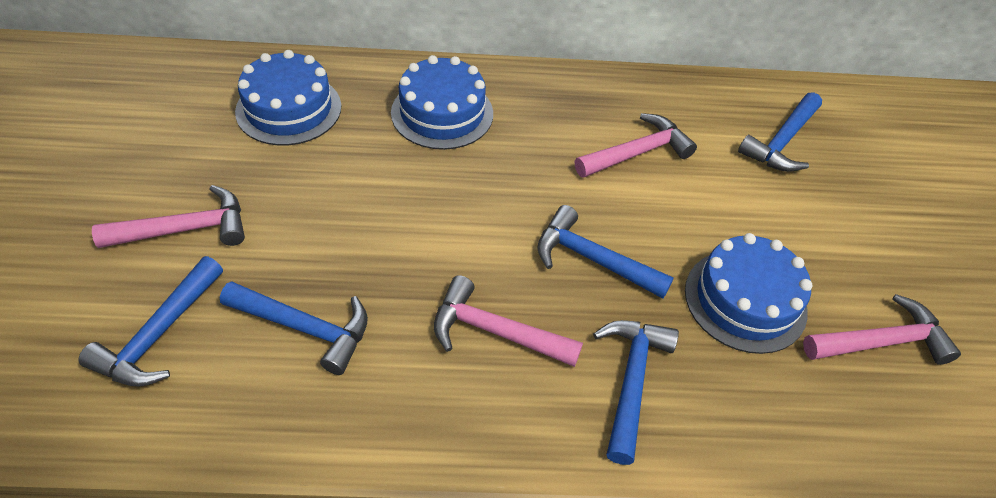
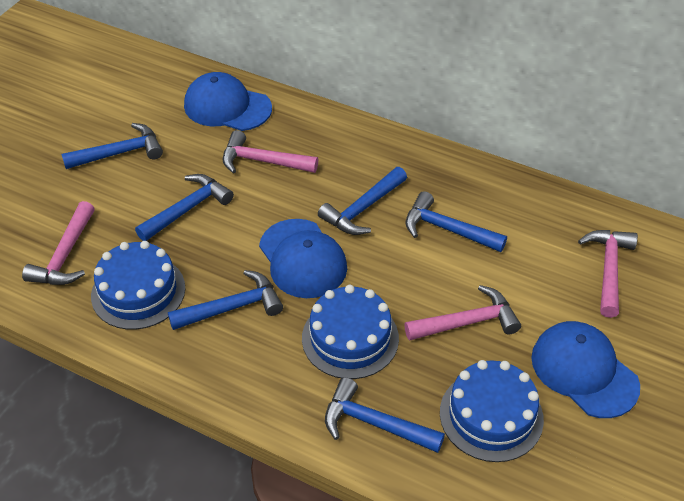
blue cap: none = 0 -> [184,72,272,131] [259,219,347,298] [531,321,640,418] = 3
blue hammer: [78,256,223,386] [220,281,368,375] [537,205,674,299] [593,320,679,465] [738,92,822,172] = 5 -> [62,123,163,169] [135,174,234,241] [168,270,283,330] [318,167,407,235] [325,377,445,453] [406,191,507,252] = 6

